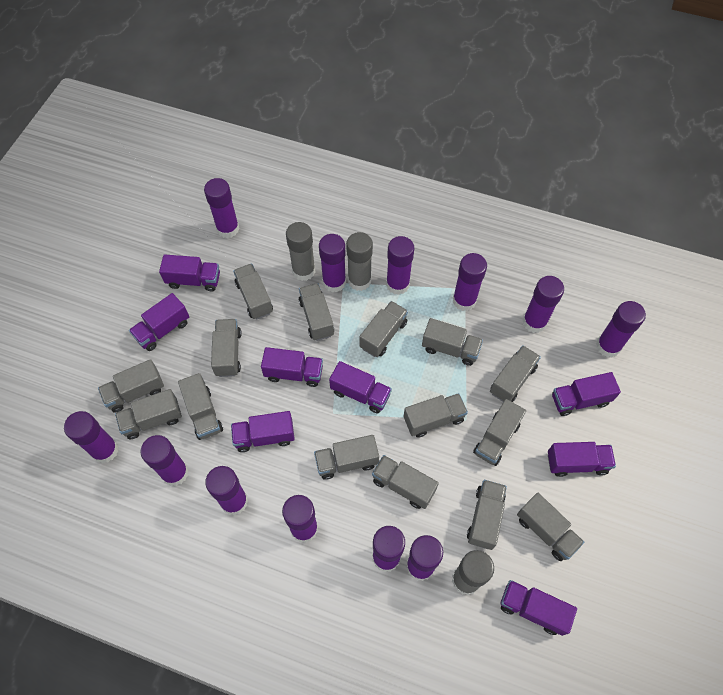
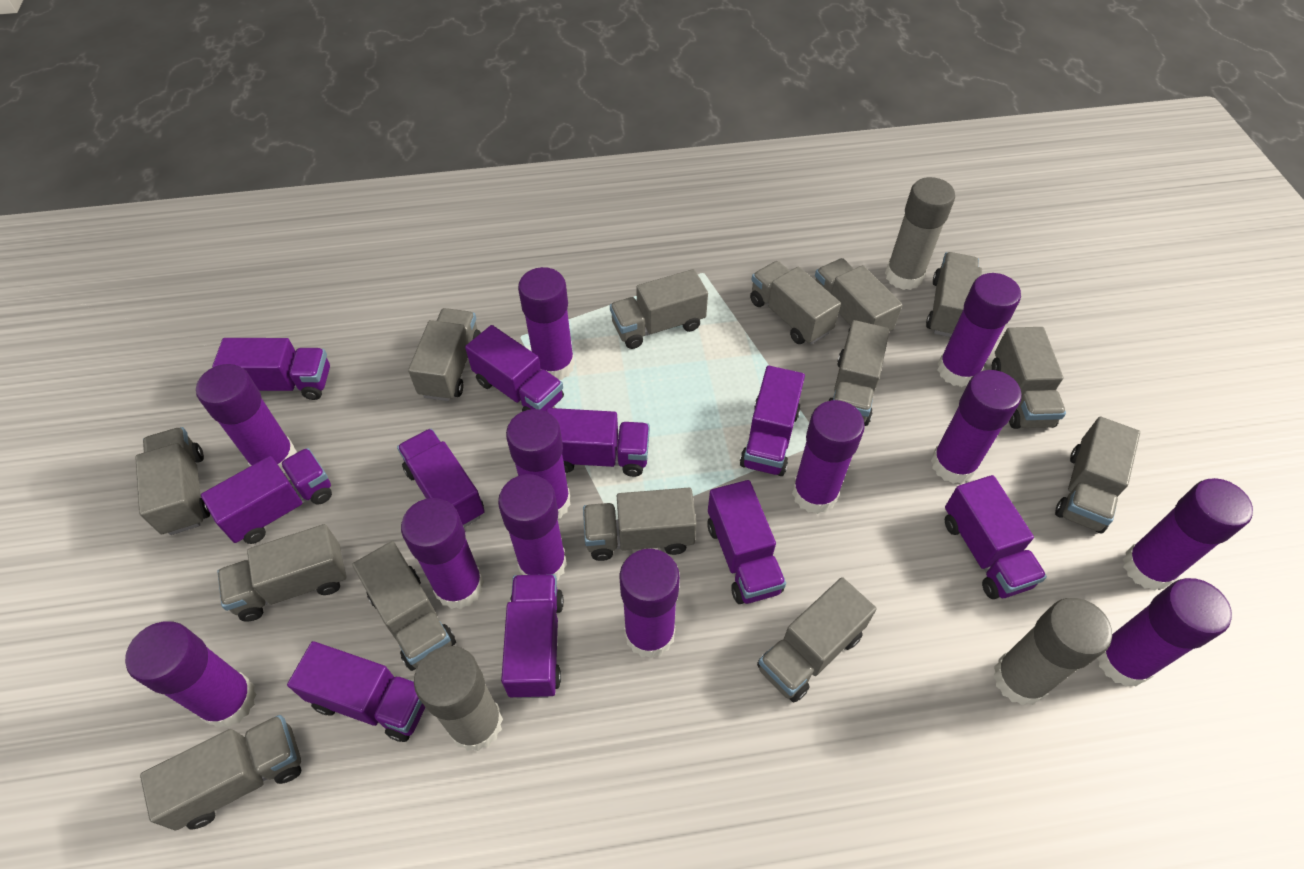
grey truck: [98,359,164,413] [115,389,182,439] [178,373,223,440] [211,319,242,377] [233,264,273,319] [299,283,334,341] [314,435,379,480] [359,301,408,357] [372,455,439,509] [404,393,468,438] [422,318,483,366] [467,480,507,550] [473,399,526,466] [490,345,541,402] [517,493,584,561] = 15 -> [135,427,210,535] [140,715,301,831] [217,524,347,622] [352,541,456,671] [408,308,481,401] [583,488,697,561] [610,269,708,349] [750,261,841,344] [757,577,877,702] [815,258,903,332] [829,320,890,426] [926,252,982,337] [992,327,1066,429] [1055,417,1140,533] = 14
purple truck: [129,293,189,351] [159,255,220,292] [231,411,295,452] [261,347,323,387] [329,361,392,414] [500,580,577,636] [548,442,616,477] [552,372,621,416] = 8 -> [201,448,332,544] [212,338,330,400] [287,641,426,742] [397,429,485,527] [465,325,564,412] [501,574,564,698] [546,408,650,477] [707,480,786,604] [740,366,805,476] [945,475,1047,599] = 10

